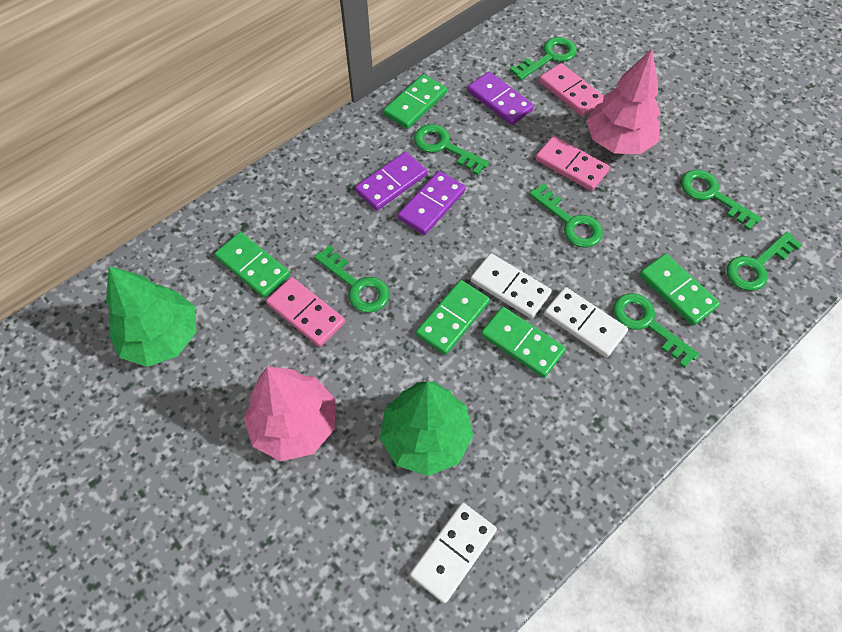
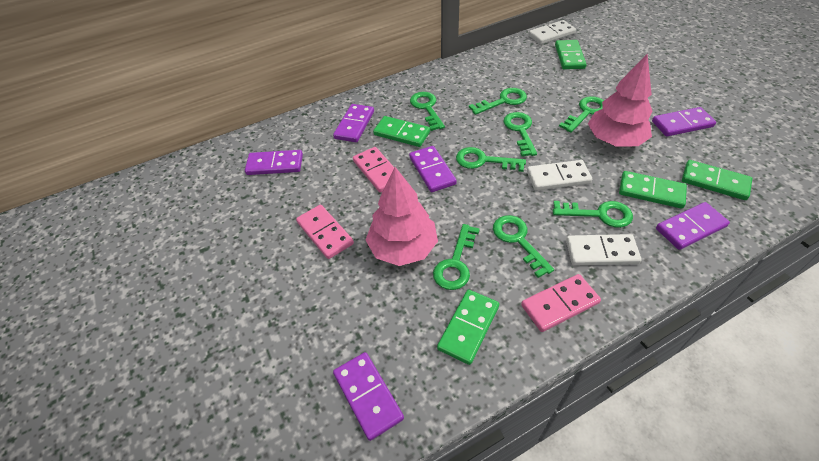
green key: [314,245,390,313] [414,124,489,175] [510,37,577,80] [529,183,603,248] [613,293,699,368] [681,170,762,230] [727,232,802,291] = 7 -> [410,92,445,131] [433,224,480,290] [456,147,526,172] [469,88,527,115] [493,215,554,278] [504,112,537,156] [553,201,633,228] [559,96,604,133] = 8
green tree: [106,266,196,367] [380,382,474,476] = 2 -> none = 0
purple domino: [355,152,427,210] [398,171,466,235] [467,72,534,125] = 3 -> [245,150,303,175] [333,104,374,142] [333,352,404,441] [409,146,457,192] [652,107,716,136] [656,202,730,250] = 6

